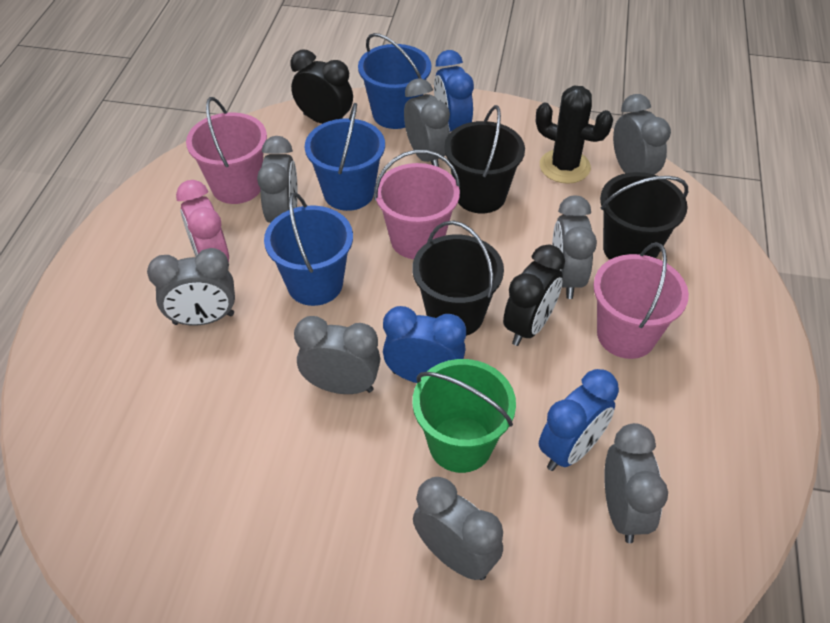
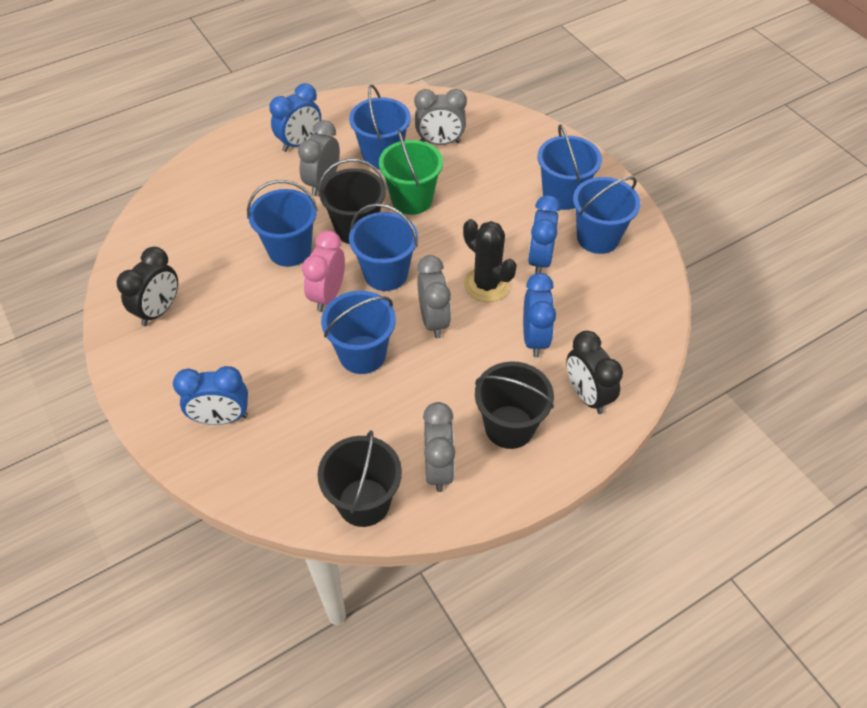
blue bucket: [264,192,353,306] [305,103,385,211] [358,33,431,129] = 3 -> [247,180,318,267] [321,291,396,374] [349,85,411,169] [349,203,418,291] [538,124,602,210] [573,176,640,254] = 6
blue clock: [383,306,466,383] [434,50,474,132] [539,369,619,471] = 3 -> [173,366,248,425] [269,83,321,152] [523,273,556,357] [528,195,561,274] = 4
grey clock: [147,248,235,326] [257,136,298,223] [294,316,380,394] [404,78,450,167] [413,477,503,580] [552,196,597,299] [604,423,668,543] [613,94,671,174] = 8 -> [298,120,340,196] [414,89,467,145] [417,255,451,339] [423,402,455,492] = 4
pink bucket: [186,97,267,204] [374,150,460,259] [593,242,689,359] = 3 -> none = 0

